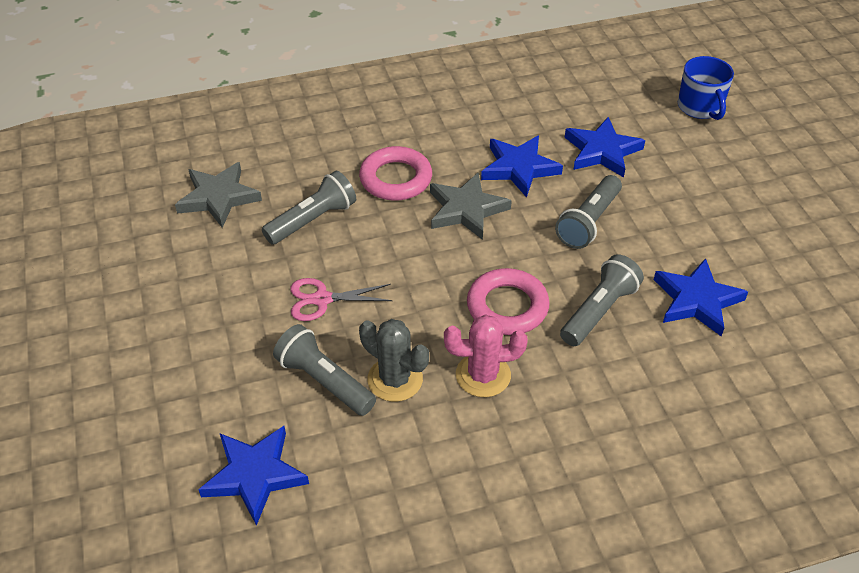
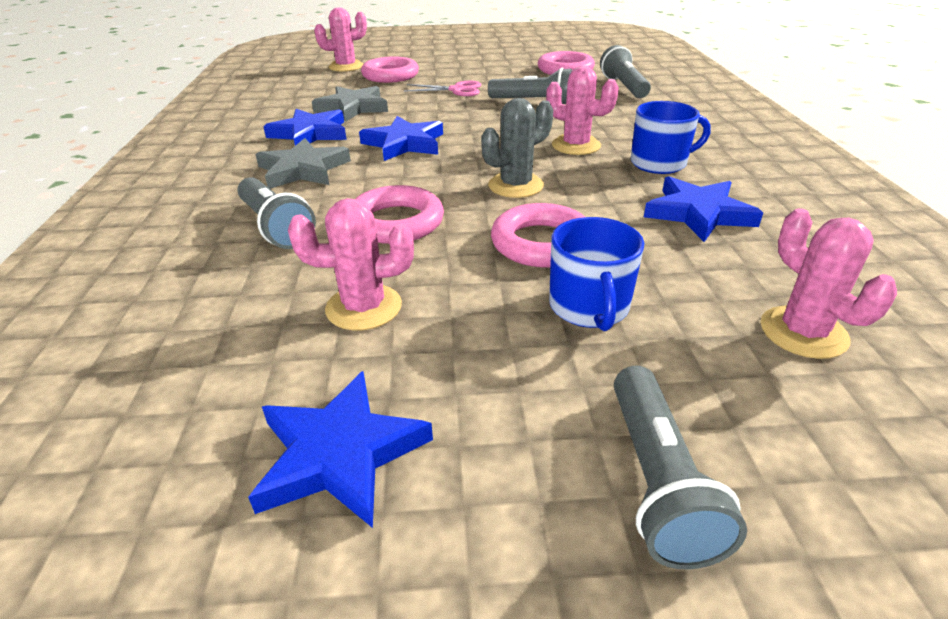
blue mug: [678,56,734,120] = 1 -> [549,217,644,331] [631,101,711,174] = 2
pink cactus: [444,314,528,397] = 1 -> [288,198,414,331] [314,7,367,72] [546,66,619,155] [761,208,897,359] = 4
pink ring: [359,146,432,201] [467,268,550,335] = 2 -> [355,185,444,244] [361,56,419,83] [491,203,585,267] [538,51,595,75] = 4

